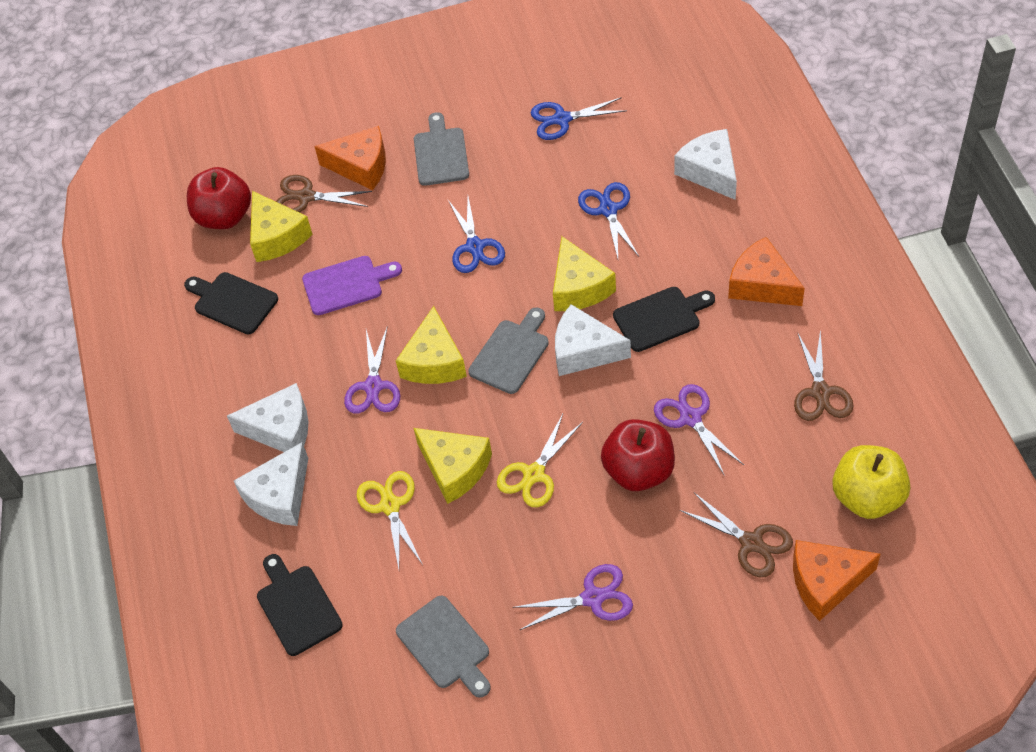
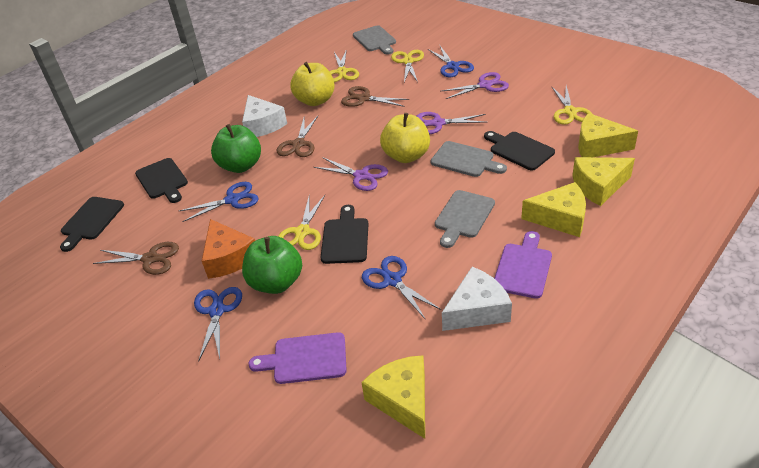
black cutting board: [184,272,278,334] [257,554,343,656] [613,287,715,352] = 3 -> [60,197,124,252] [135,158,188,203] [320,205,368,264] [484,131,555,170] = 4
blue scissors: [448,197,505,273] [531,97,627,140] [578,182,639,258] = 3 -> [179,182,259,222] [194,287,242,360] [362,256,441,320] [428,46,474,77] = 4
green apple: none = 0 -> [211,124,261,173] [242,236,302,294] = 2
orange cheese: [314,126,386,190] [728,237,805,306] [793,540,881,621] = 3 -> [202,219,255,279] = 1
purple cutting board: [302,256,402,315] = 1 -> [249,332,347,384] [494,231,552,299] = 2
red apple: [187,167,251,229] [601,419,675,491] = 2 -> none = 0
white cheese: [227,383,308,452] [234,442,308,526] [555,304,631,376] [674,129,737,200] = 4 -> [242,95,287,137] [442,267,512,331] = 2
yellow apple: [832,445,910,519] = 1 -> [290,62,335,106] [380,113,430,163] = 2
yellow scissors: [357,471,423,569] [497,414,583,507] = 2 -> [278,195,325,250] [330,49,359,82] [391,50,424,82] [551,85,592,125] = 4

